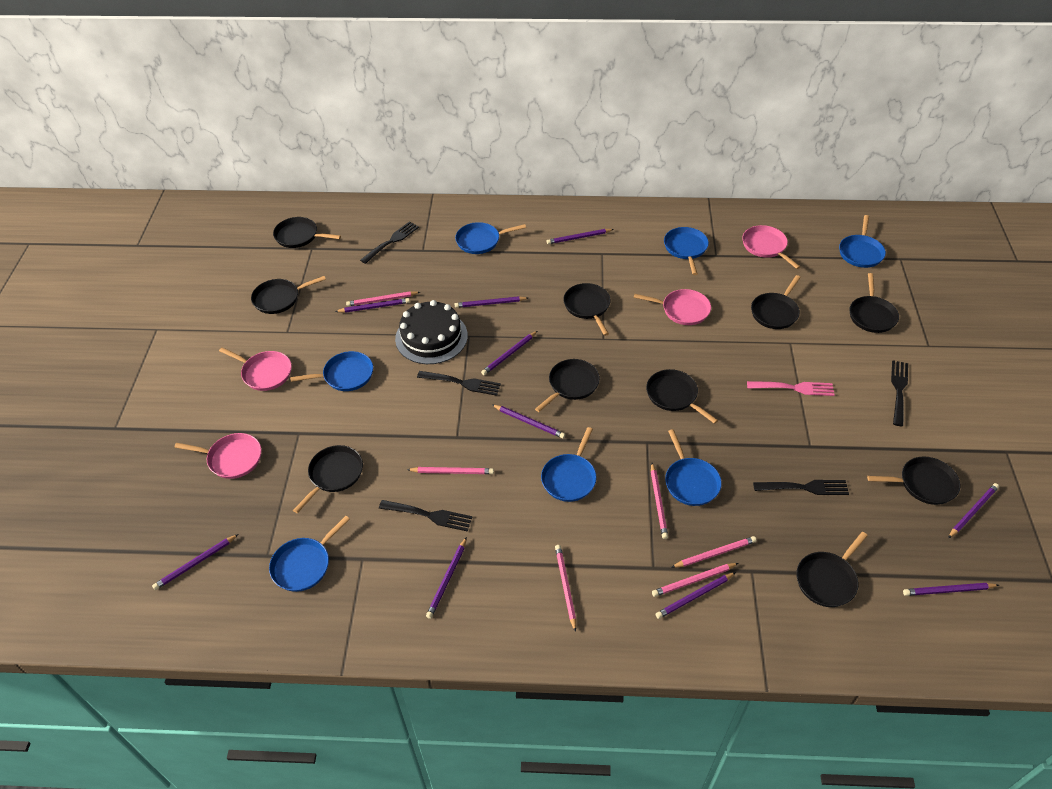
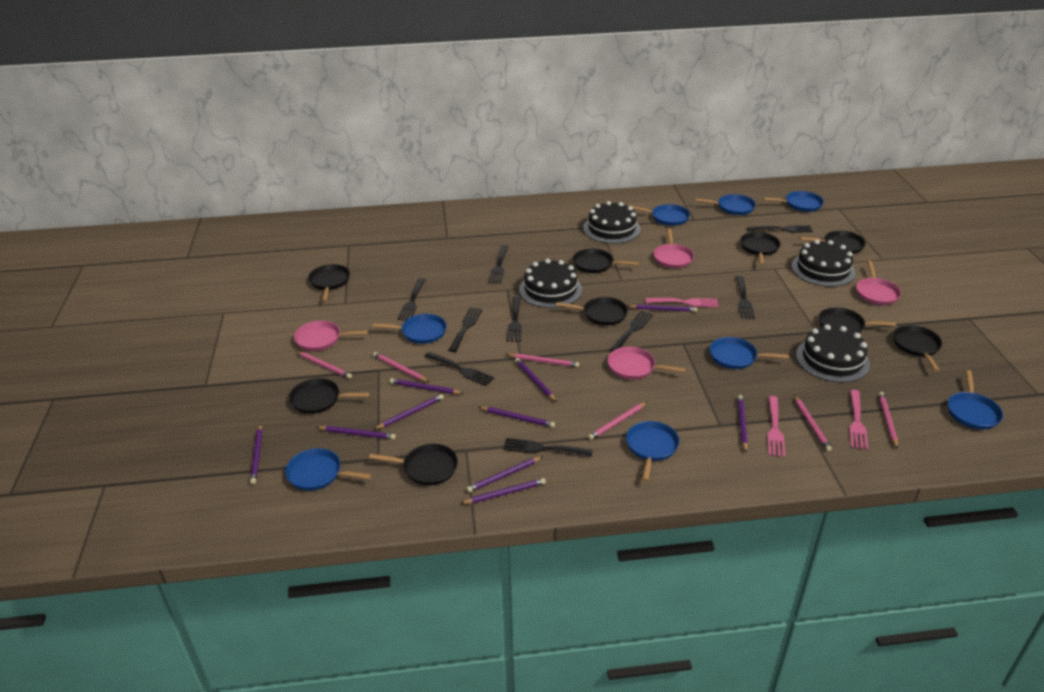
black cake: [395,300,468,364] = 1 -> [519,259,582,308] [583,201,640,244] [791,240,856,287] [796,324,870,383] = 4
black fork: [360,221,419,264] [379,500,472,532] [417,371,501,396] [753,480,849,495] [891,360,908,426] = 5 -> [398,278,426,321] [424,352,494,386] [449,307,482,352] [488,245,508,284] [503,438,593,457] [507,296,522,342] [610,311,653,351] [736,276,755,319] [747,225,813,233] = 9
black pan: [251,276,326,314] [273,217,341,248] [293,445,363,513] [535,359,600,412] [563,283,611,336] [646,369,718,424] [751,275,801,329] [796,532,868,607] [849,273,899,333] [867,457,961,505] = 10 -> [289,378,370,414] [308,264,350,301] [369,444,458,485] [556,297,628,325] [572,248,639,273] [740,232,781,265] [800,230,866,254] [818,307,896,333] [893,325,942,371] = 9
blue pan: [269,516,350,592] [290,351,373,391] [455,222,526,254] [541,427,597,502] [664,227,709,275] [665,429,722,506] [839,215,886,268] = 7 -> [285,448,371,491] [373,314,447,344] [626,421,679,481] [629,204,690,226] [695,194,756,215] [709,337,789,369] [763,191,824,212] [948,370,1003,429] = 8
pink fork: [747,381,835,396] = 1 -> [645,298,719,307] [767,396,785,457] [849,390,868,450] = 3

